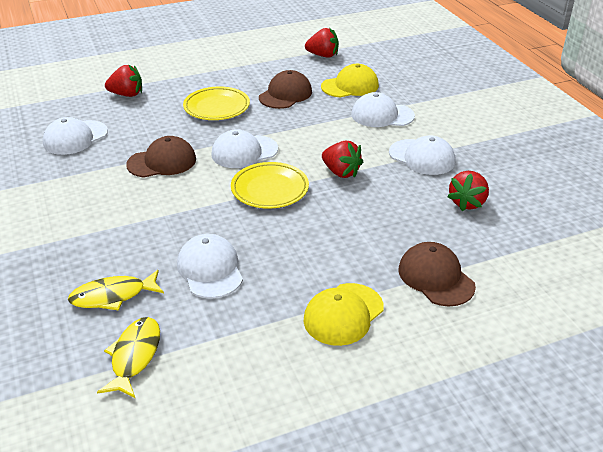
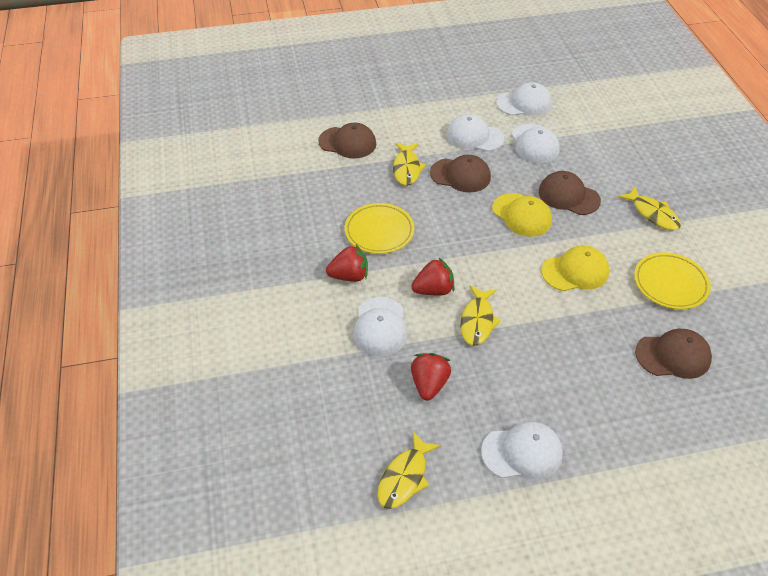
brown cap: [126,136,196,178] [259,70,312,109] [399,242,476,306] = 3 -> [318,123,376,159] [430,155,491,193] [539,171,601,215] [635,329,712,379] = 4
red strawberry: [105,65,142,97] [305,28,338,58] [322,141,363,178] [447,171,489,211] = 4 -> [326,245,368,282] [411,258,454,296] [411,353,451,401] = 3
yellow fish: [68,270,164,311] [97,317,160,398] = 2 -> [377,432,441,509] [393,143,426,186] [460,285,501,346] [618,187,681,230] = 4

